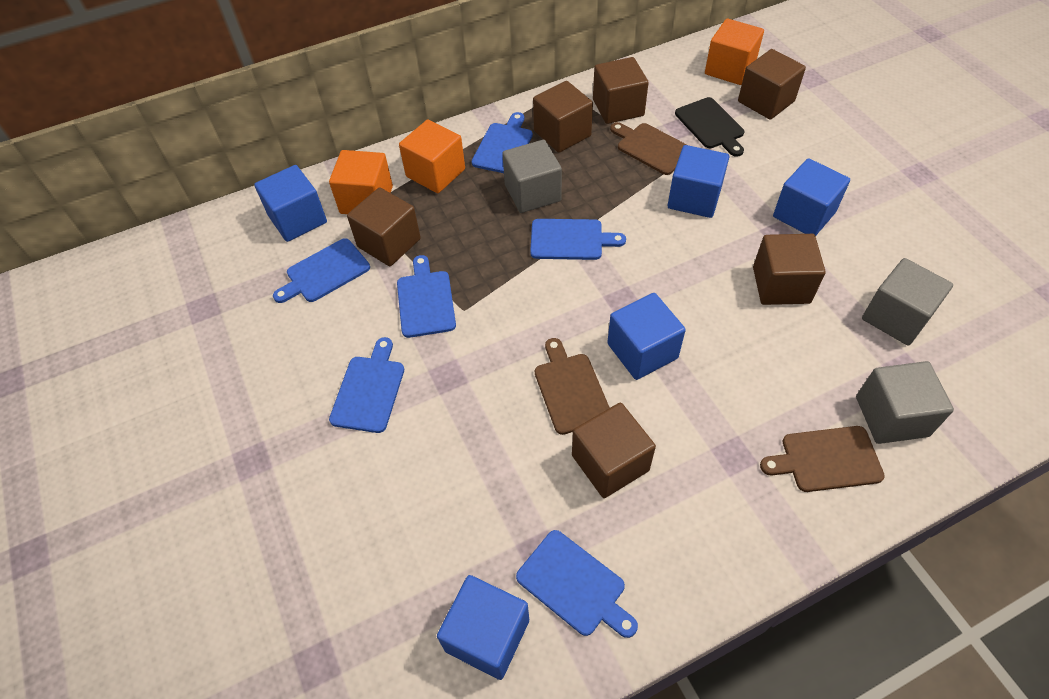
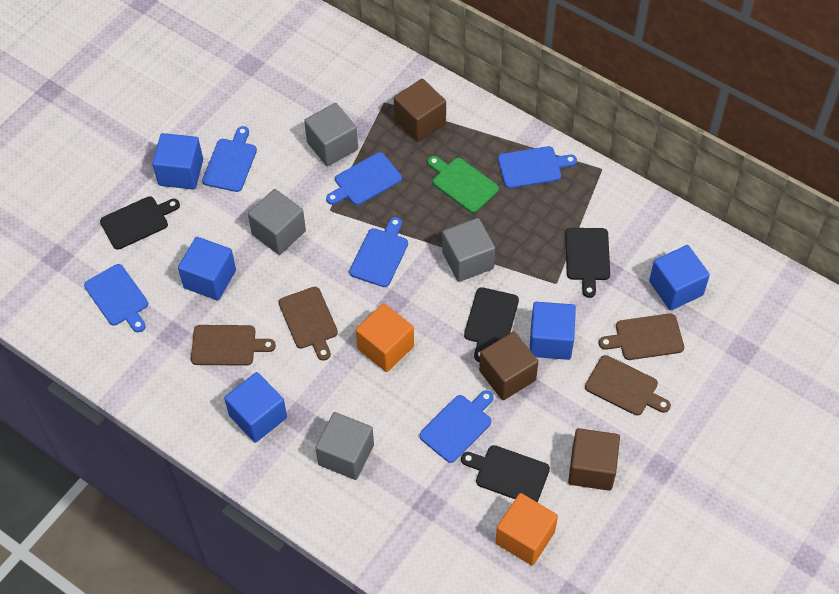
black cutting board: [675,97,744,157] = 1 -> [100,196,180,250] [461,445,550,502] [464,287,519,362] [565,228,610,298] = 4
brown cube: [347,187,421,266] [533,81,593,153] [572,403,656,498] [593,57,649,124] [738,49,806,120] [753,234,826,305] = 6 -> [394,79,446,142] [479,332,539,400] [568,428,620,491] = 3
brown cutting board: [535,338,610,435] [610,122,687,175] [760,426,885,492] = 3 -> [191,325,276,366] [279,287,338,361] [585,355,671,415] [599,313,684,360] = 4
green cutting board: none = 0 -> [427,156,499,213] = 1
grey cube: [502,140,562,213] [856,361,954,444] [862,258,953,345] = 3 -> [248,189,306,255] [304,103,358,166] [315,412,374,480] [442,218,495,282] = 4
orange cube: [329,150,393,214] [399,120,465,193] [705,19,764,85] = 3 -> [356,303,414,372] [495,493,558,565] = 2

